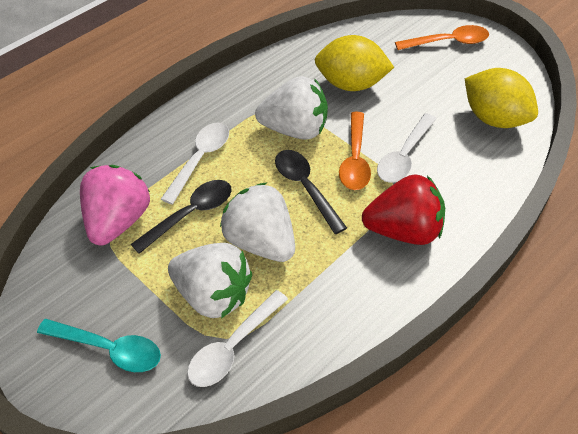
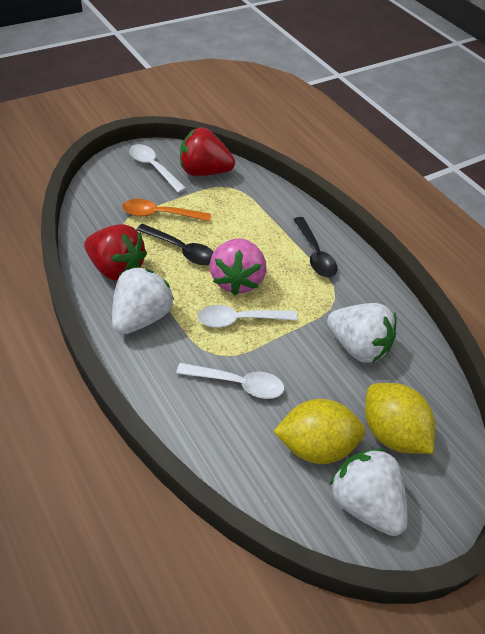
orange spoon: [339,112,371,190] [395,25,489,50] = 2 -> [122,199,211,221] = 1
red strawberry: [362,174,445,245] = 1 -> [84,224,147,281] [180,128,235,176] = 2
turquoise spoon: [37,319,161,372] = 1 -> none = 0

